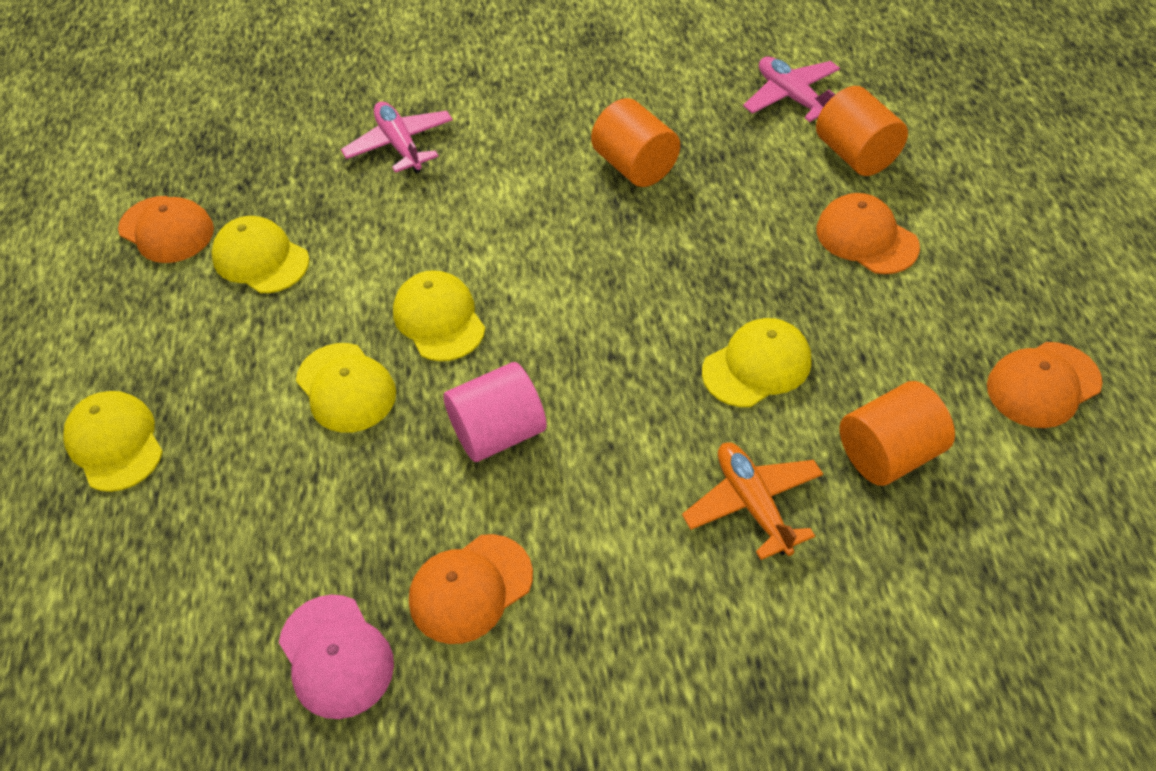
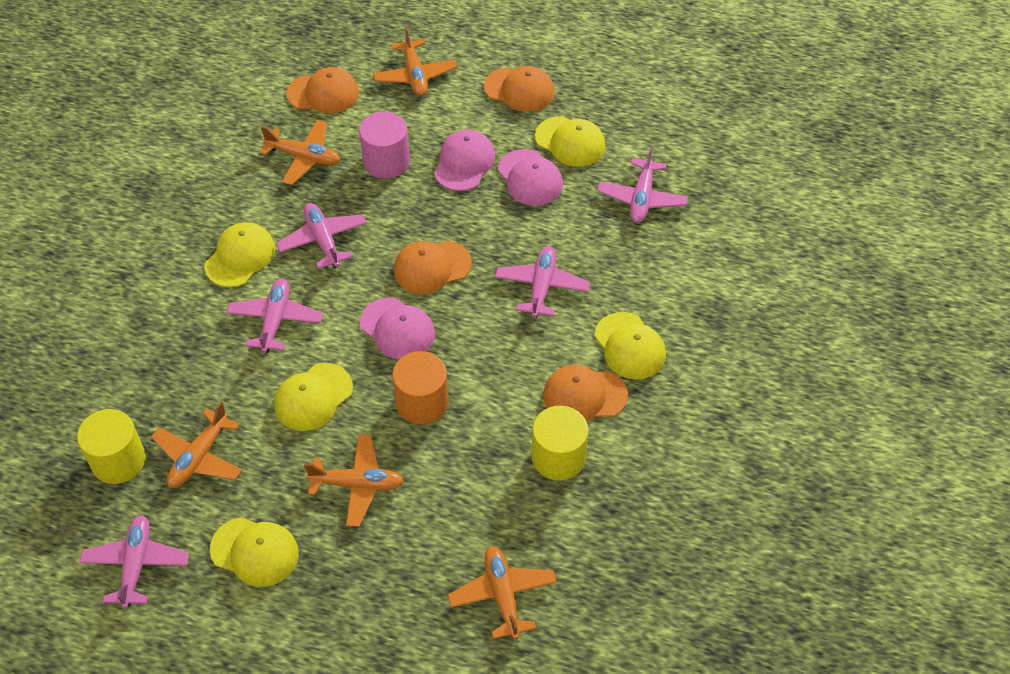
orange cylinder: [591,98,680,187] [816,86,908,176] [840,381,955,486] = 3 -> [392,351,449,425] = 1
orange plane: [682,443,823,560] = 1 -> [151,402,242,488] [260,120,340,185] [304,434,404,527] [373,27,457,96] [448,546,557,639] = 5
pink cap: [279,595,394,719] = 1 -> [360,297,435,360] [434,129,495,191] [498,149,563,206] = 3
pink plane: [341,101,453,173] [743,57,840,122] = 2 -> [79,515,189,609] [226,279,323,353] [276,203,367,269] [495,246,590,318] [597,146,688,223] = 5
yellow cylinder: none = 0 -> [77,409,145,484] [532,406,589,481] = 2

